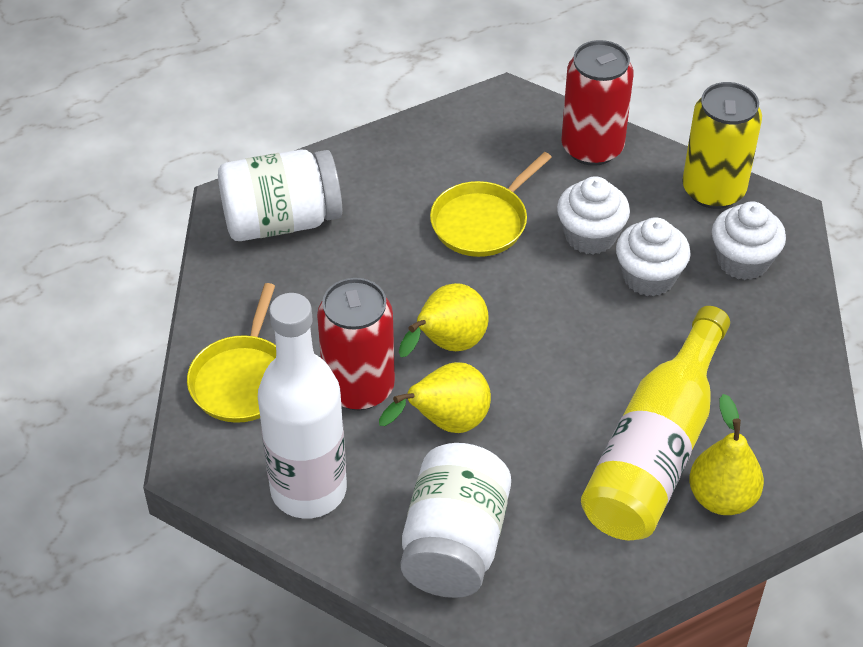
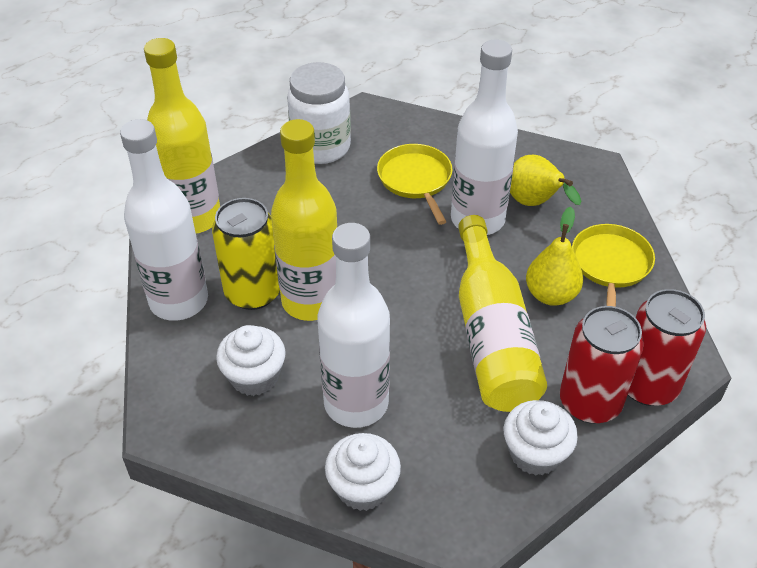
white bottle: [258,293,347,519] = 1 -> [120,119,208,321] [317,223,390,428] [451,40,518,235] = 3
white jar: [218,149,342,241] [401,443,511,598] = 2 -> [287,62,351,164] = 1
yellow bottle: [581,306,730,540] = 1 -> [144,38,220,234] [271,119,337,321] [458,215,547,412] = 3
yellow pear: [379,362,491,433] [399,283,489,357] [689,394,764,515] = 3 -> [510,155,581,206] [526,207,583,306] = 2

